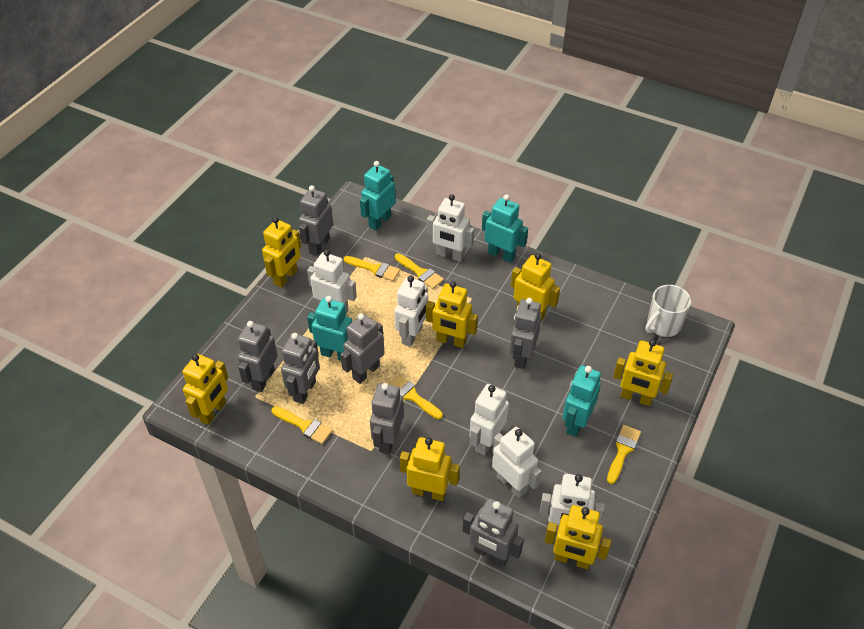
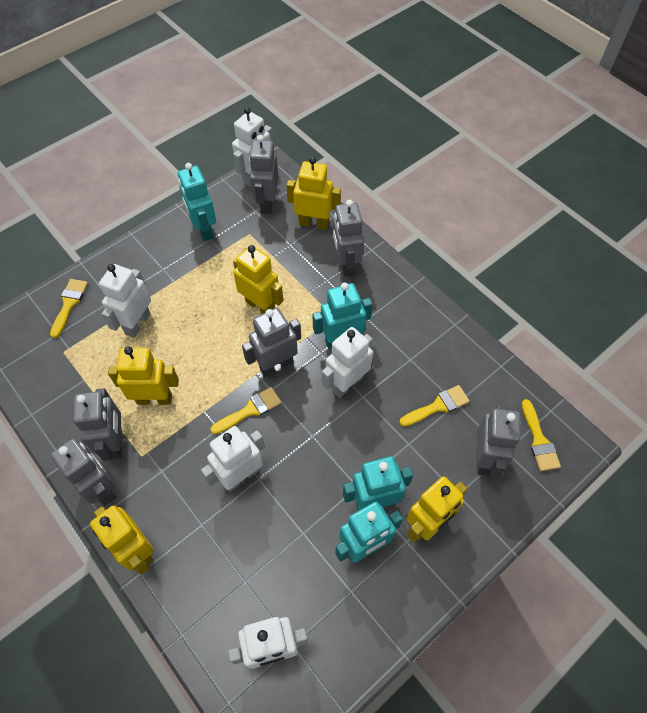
grey robot: [238,321,278,392] [281,333,320,404] [299,185,333,256] [340,313,384,384] [370,383,404,454] [462,498,524,566] [510,298,541,369] = 7 -> [51,438,116,506] [73,388,122,461] [242,308,301,377] [249,135,278,214] [332,200,364,277] [476,405,520,479] = 6
white mug: [645,285,691,337] = 1 -> none = 0
white robot: [307,250,357,314] [394,276,428,347] [427,194,474,262] [470,384,509,456] [492,427,542,498] [539,474,605,532] = 6 -> [99,264,151,338] [201,426,265,492] [228,617,308,669] [232,107,273,187] [322,327,373,398] = 5
yellow brush: [272,406,333,444] [344,256,400,281] [388,375,443,419] [395,253,444,289] [607,425,641,484] = 5 -> [50,279,88,338] [210,387,281,434] [399,385,469,427] [522,399,561,471] = 4
yellow robot: [183,354,228,425] [262,217,301,288] [400,437,460,501] [426,281,478,348] [511,253,560,321] [545,505,612,569] [613,339,673,406] = 7 -> [90,505,154,574] [108,346,179,405] [233,245,283,314] [286,157,341,230] [407,476,467,542] = 5

